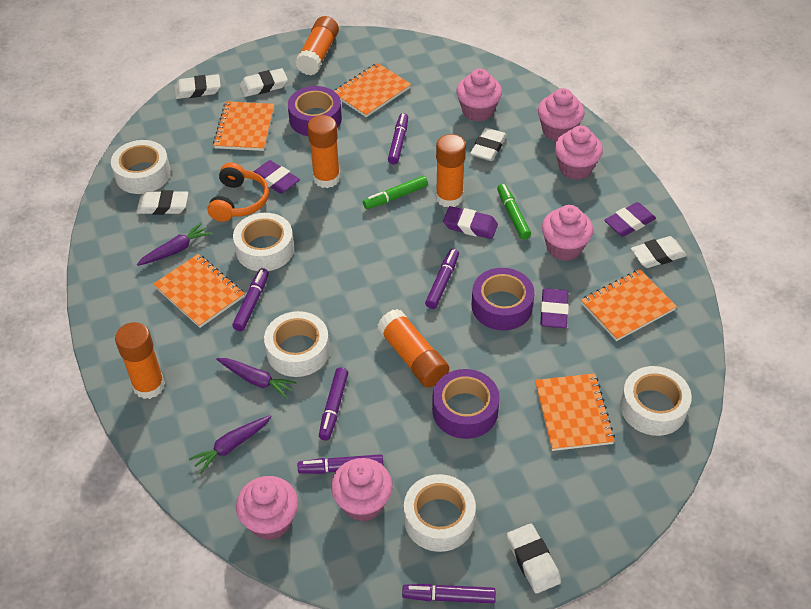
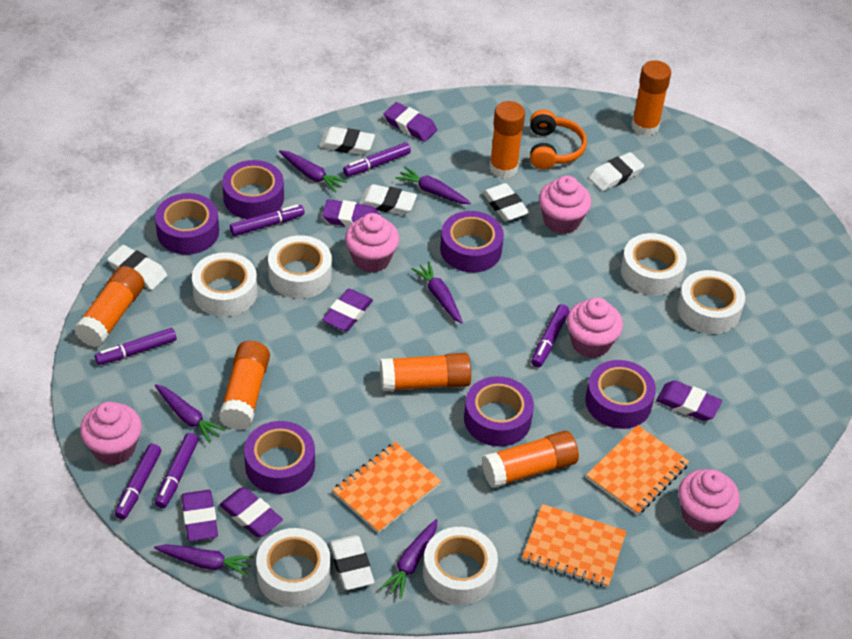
green marker: [363,176,428,209] [497,184,531,240] = 2 -> none = 0
orange glue stick: [115,322,165,399] [295,16,339,75] [307,115,340,188] [377,309,449,387] [436,134,466,207] = 5 -> [74,266,145,347] [219,341,270,430] [380,353,471,391] [482,431,579,488] [489,101,525,178] [631,60,671,136] = 6
orange notebook: [153,254,245,328] [213,101,274,151] [334,63,411,117] [535,373,615,451] [581,269,677,341] = 5 -> [333,442,441,534] [522,504,627,588] [586,425,689,515] = 3
pink cupcake: [236,476,298,540] [331,458,393,522] [456,69,502,122] [538,88,585,141] [542,205,593,261] [554,126,603,180] = 6 -> [80,402,142,465] [345,213,399,273] [539,176,591,234] [567,297,623,358] [678,469,740,533] = 5
purple carrot: [137,223,211,266] [189,415,272,474] [216,358,297,398] = 3 -> [154,384,226,443] [154,544,254,577] [279,150,347,193] [380,519,438,599] [396,167,471,204] [411,262,463,324] = 6
purple eraser: [254,160,300,194] [443,206,498,239] [540,288,569,328] [604,202,656,237] = 4 -> [182,490,218,541] [219,487,283,537] [322,199,380,228] [322,289,373,332] [384,102,437,142] [656,380,722,421] = 6
purple tape: [288,86,342,136] [432,369,500,439] [471,268,535,330] = 3 -> [155,193,219,255] [222,160,284,219] [244,421,315,494] [440,211,504,272] [464,376,534,447] [586,360,656,429] = 6
white tape: [111,140,171,194] [233,213,294,271] [264,311,330,377] [404,474,476,552] [620,366,692,436] = 5 -> [192,252,258,317] [256,528,331,607] [268,235,332,299] [423,527,498,605] [621,233,687,295] [677,270,745,334] = 6

